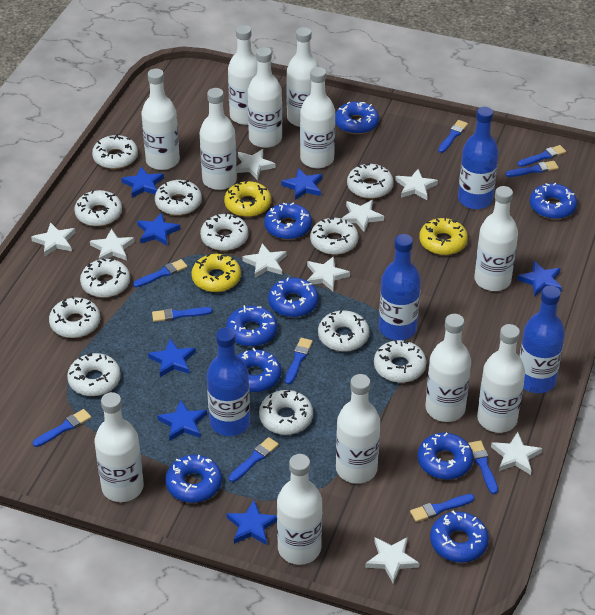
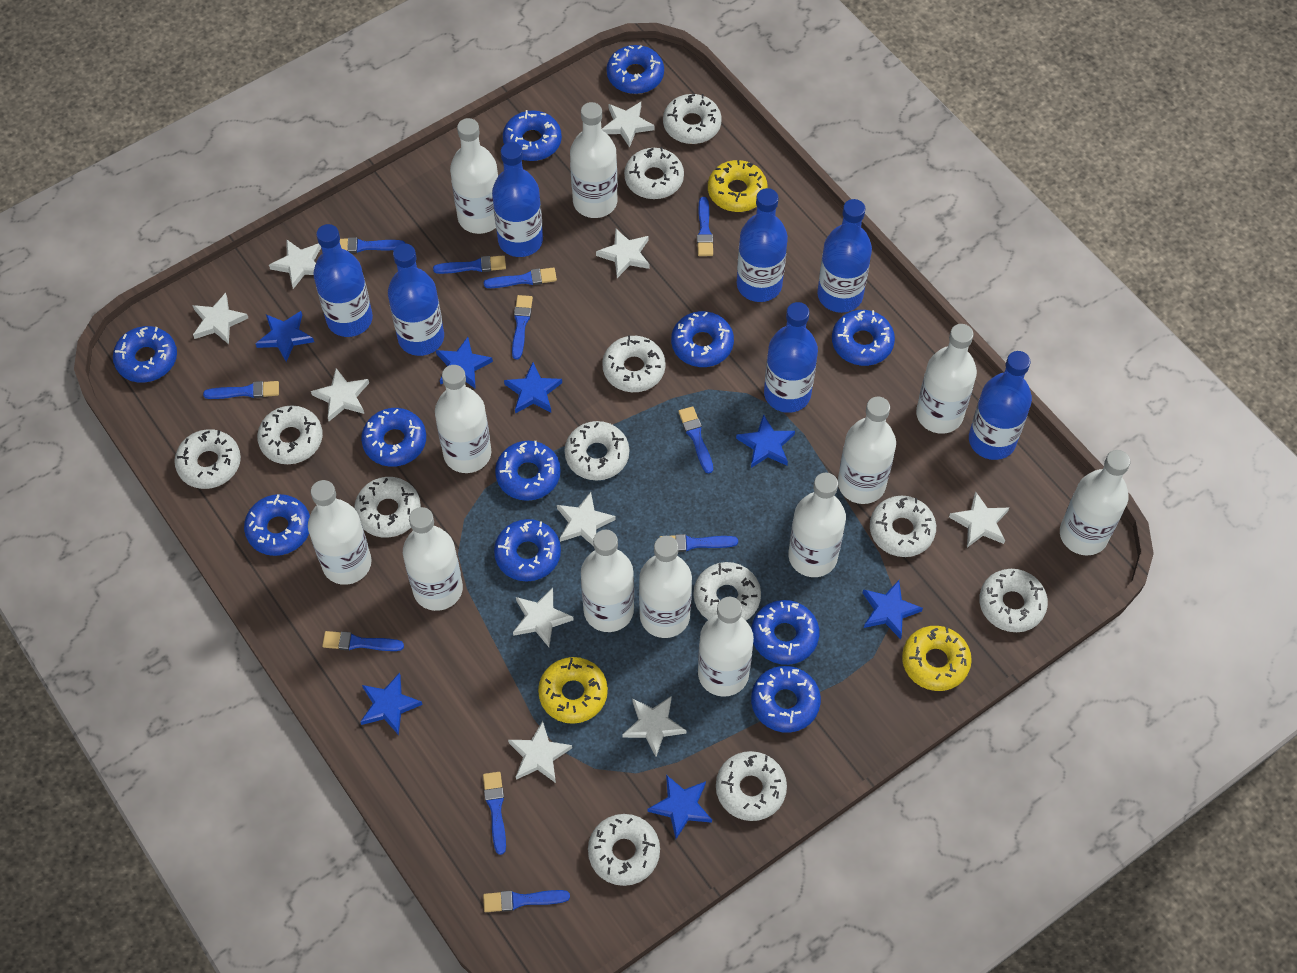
blue bottle: [207,328,250,436] [379,234,421,340] [458,107,499,209] [519,286,565,393] = 4 -> [313,224,373,337] [388,244,444,356] [492,142,543,257] [737,188,788,302] [764,302,818,413] [817,199,872,313] [969,351,1032,460] = 7
blue brush: [33,409,91,447] [133,259,187,287] [152,307,212,322] [229,437,279,482] [285,338,313,384] [410,494,474,522] [438,120,468,153] [468,440,498,494] [505,161,559,177] [517,145,566,167] = 10 -> [203,381,279,399] [322,631,404,651] [340,237,405,253] [433,255,506,274] [483,772,506,855] [483,890,570,912] [484,267,557,288] [512,295,533,359] [660,534,738,552] [678,406,713,474] [697,197,713,256] = 11
blue donut: [165,455,222,503] [226,305,277,347] [237,348,281,392] [264,203,312,240] [268,277,318,317] [335,101,379,134] [417,432,473,480] [430,511,489,563] [530,183,577,219] = 9 -> [113,326,177,383] [244,494,310,556] [361,408,426,467] [494,519,561,581] [495,441,561,501] [503,110,562,161] [607,45,664,94] [671,311,734,367] [751,600,819,665] [751,666,821,733] [832,310,895,366] = 11
white star: [31,222,76,256] [90,229,135,260] [236,149,276,180] [242,244,287,278] [307,256,350,291] [341,200,384,232] [365,537,420,583] [395,169,438,200] [491,432,542,475] = 9 -> [192,293,248,344] [269,239,321,289] [311,368,369,421] [508,721,572,783] [513,588,574,647] [557,492,616,546] [596,229,650,278] [602,102,655,148] [622,696,687,757] [949,491,1009,547] = 10

